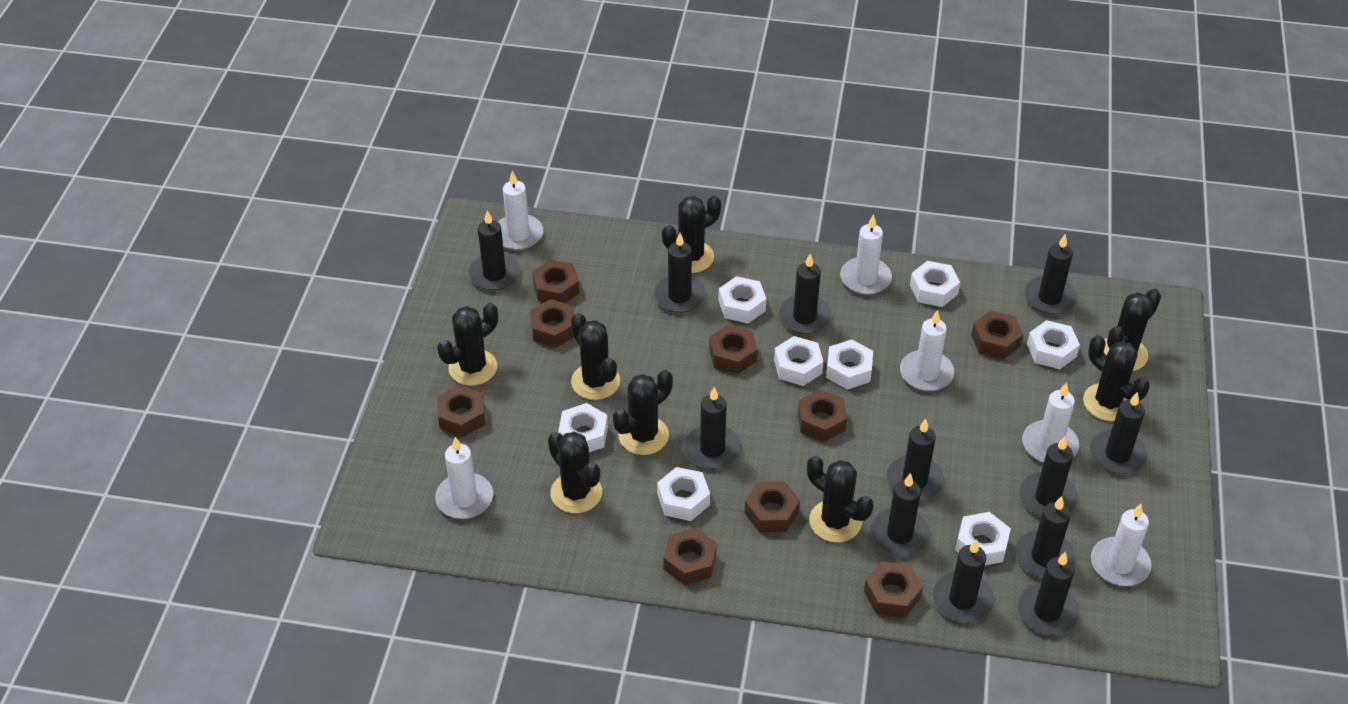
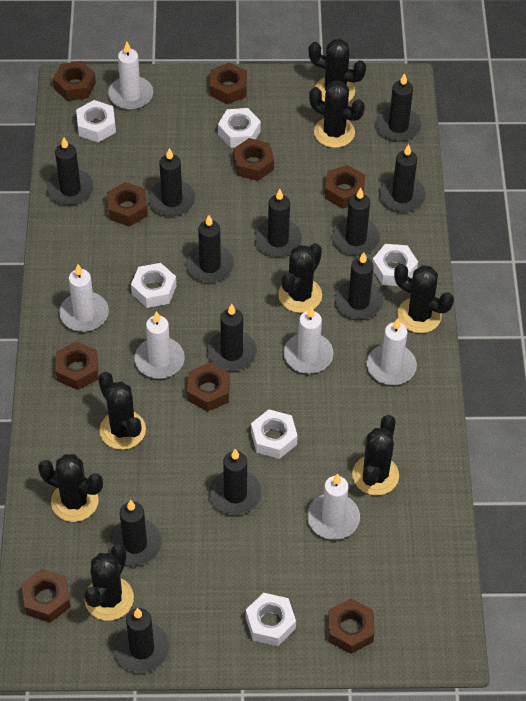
white nut: [558,403,608,453] [657,467,710,521] [718,276,766,323] [774,336,823,386] [826,340,873,390] [910,261,960,307] [955,512,1011,565] [1027,320,1080,369] = 8 -> [76,100,116,142] [131,263,176,308] [218,108,261,148] [246,593,296,646] [251,409,298,459] [372,244,418,286] = 6

